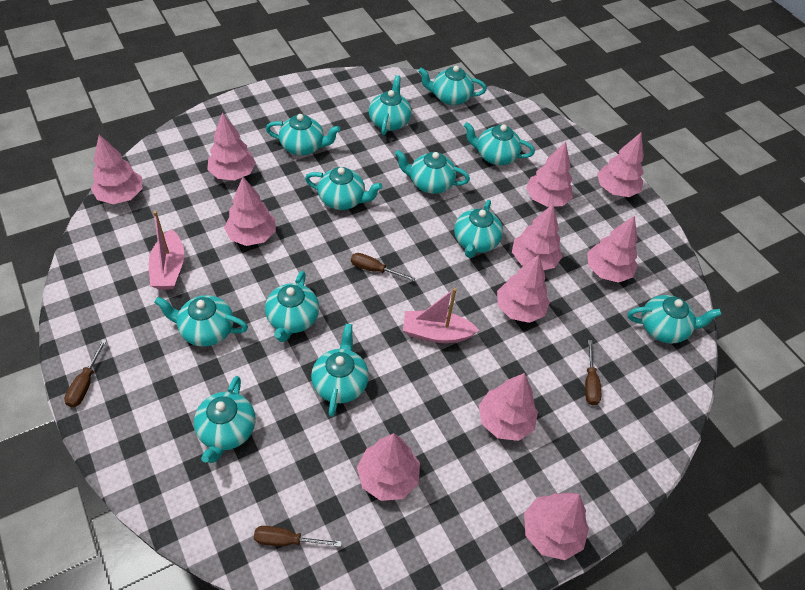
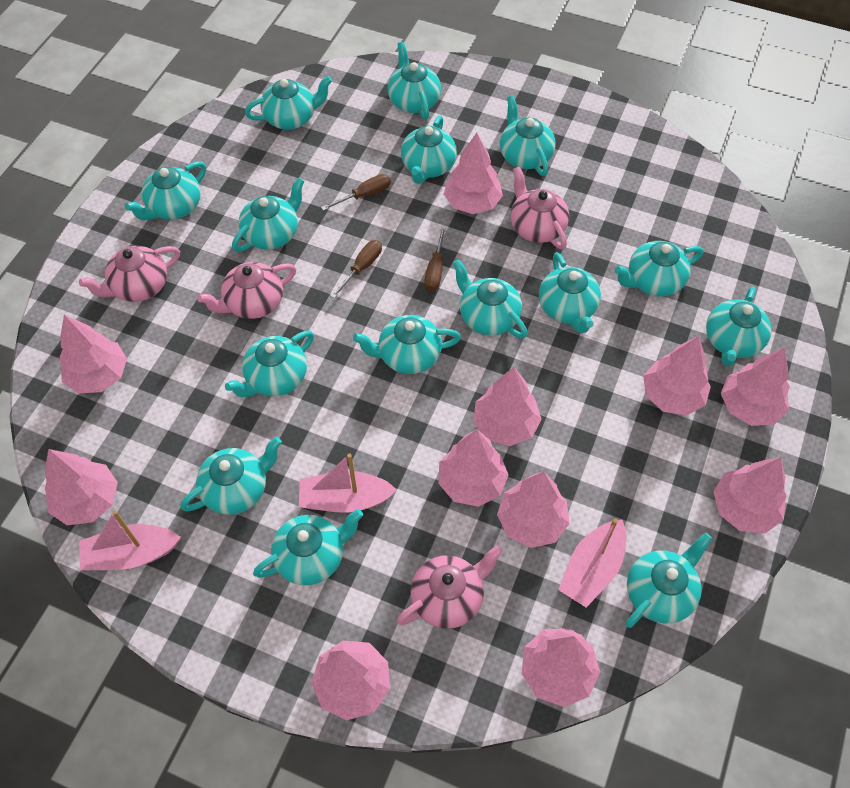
brown screwdriver: [64,339,107,407] [254,526,342,547] [351,253,415,281] [585,340,601,405] = 4 -> [321,174,391,211] [331,240,382,299] [424,226,446,291] = 3
pink boat: [149,211,184,290] [403,288,479,343] = 2 -> [79,510,181,570] [299,453,397,513] [558,518,626,607] = 3
pink teapot: none = 0 -> [79,246,180,302] [197,262,296,319] [397,546,503,629] [511,167,569,250] = 4
turquoise teapot: [154,295,248,347] [194,376,256,463] [265,271,319,342] [266,114,340,155] [305,167,382,210] [311,324,369,417] [369,75,412,135] [395,150,470,194] [418,66,487,105] [454,200,503,258] [464,122,535,165] [628,295,722,343] = 12 -> [125,161,206,220] [180,437,282,515] [225,331,314,397] [232,177,304,252] [245,76,332,130] [253,509,363,585] [353,315,461,374] [388,42,441,119] [401,116,457,184] [453,259,528,339] [500,96,556,176] [539,252,601,333] [615,241,703,297] [626,533,712,628] [706,286,772,367] = 15

